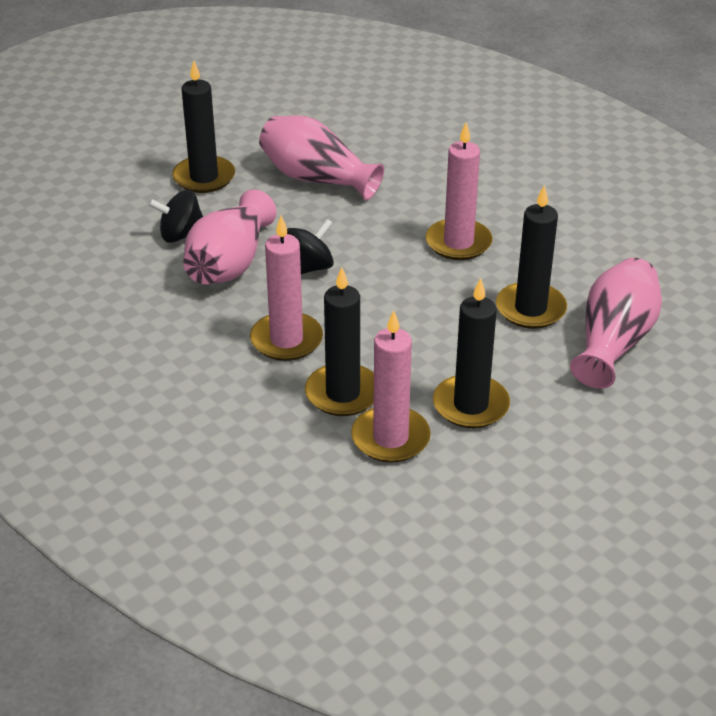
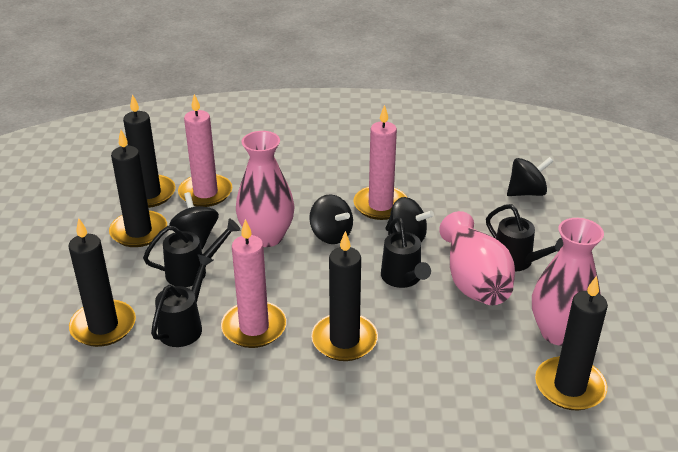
black candle: [172,61,235,193] [305,267,374,416] [433,278,510,429] [496,185,567,329] = 4 -> [68,218,136,347] [109,130,167,247] [123,94,176,208] [311,231,378,361] [535,276,608,410] = 5
black spinning top: [148,190,203,243] [287,219,334,274] = 2 -> [169,192,219,250] [309,194,353,244] [385,197,434,242] [507,157,553,196] = 4
black watering can: none = 0 -> [143,219,240,287] [151,254,214,347] [381,217,431,288] [486,204,563,272] = 4

